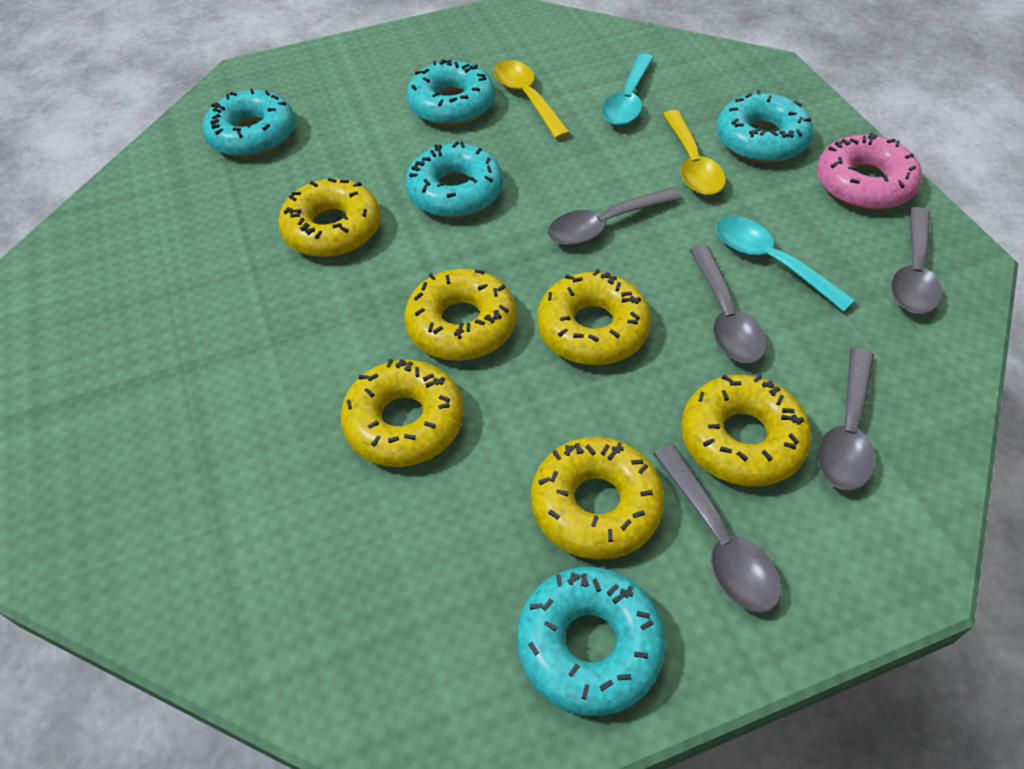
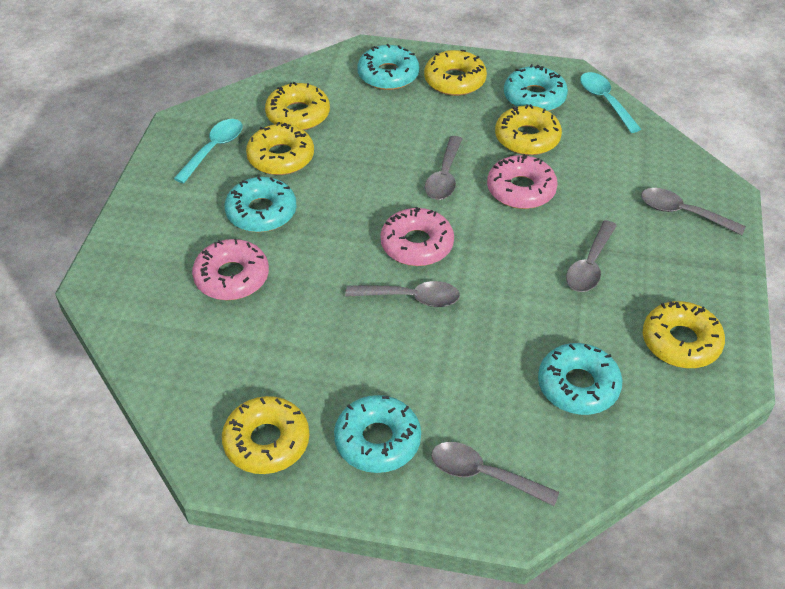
pink donut: [817,133,922,210] = 1 -> [192,239,269,300] [380,207,454,266] [487,154,558,209] = 3
yellow spoon: [494,60,570,139] [663,110,726,195] = 2 -> none = 0

